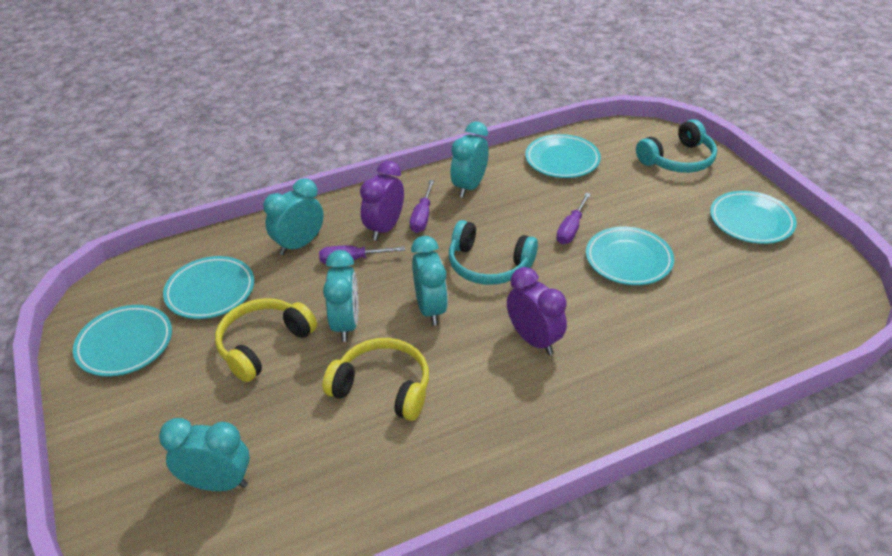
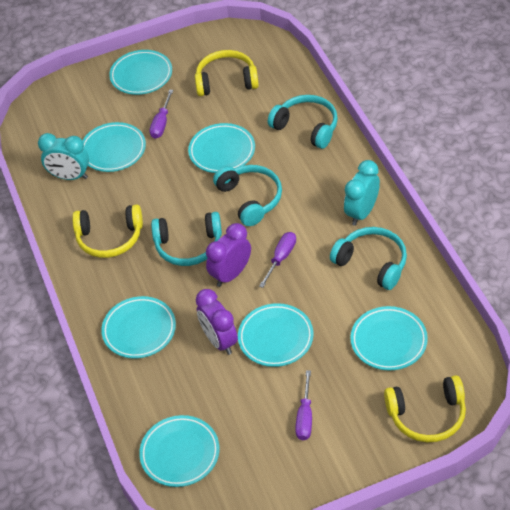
turquoise clock: [159,418,250,491] [263,178,324,255] [323,250,358,342] [411,236,448,326] [450,122,489,198] = 5 -> [38,133,89,180] [344,160,380,226] = 2
turquoise headphones: [449,220,538,285] [636,119,717,173] = 2 -> [151,212,222,266] [213,165,282,226] [268,95,338,149] [330,227,407,290] = 4
turquoise plate: [73,305,172,377] [163,256,254,319] [525,134,601,178] [586,227,674,285] [710,191,797,244] = 5 -> [82,122,146,172] [101,296,176,358] [109,50,172,95] [139,415,220,487] [188,123,255,173] [238,303,314,367] [350,306,428,370] = 7
yellow headphones: [215,299,317,382] [323,338,429,421] = 2 -> [72,205,143,258] [195,50,259,96] [384,375,466,442] = 3

